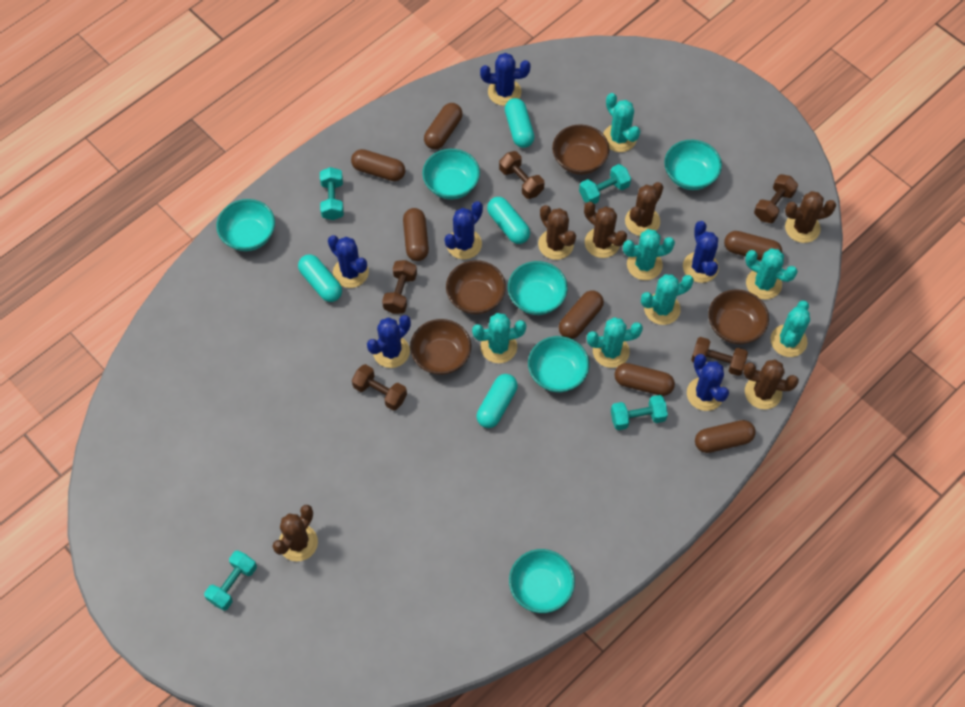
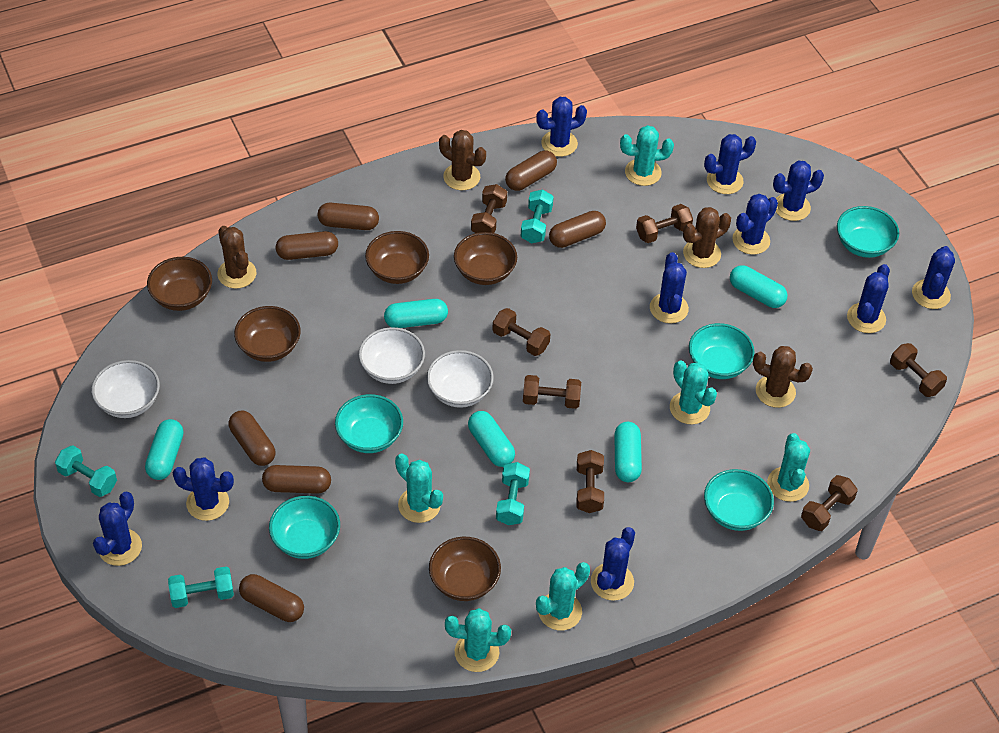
blue cactus: [328,235,369,288] [367,315,411,368] [444,201,483,259] [480,53,530,106] [683,221,719,283] [687,354,729,411] = 6 -> [93,492,142,566] [173,458,234,521] [536,97,587,157] [591,527,635,601] [650,252,689,323] [704,134,756,194] [732,194,778,255] [773,161,824,221] [847,264,890,333] [912,246,955,309] = 10
brown bowl: [410,319,471,375] [446,260,506,315] [552,124,609,175] [708,289,769,344] = 4 -> [147,257,212,311] [234,306,301,362] [365,231,429,284] [429,537,501,601] [454,232,517,285] = 5
brown cactus: [272,505,318,562] [538,205,576,260] [584,202,627,258] [625,182,663,236] [743,360,799,409] [785,191,836,243] = 6 -> [217,226,256,289] [439,130,486,190] [683,207,731,268] [753,346,813,408] = 4
brown dumbbell: [352,364,407,411] [382,260,417,314] [499,151,544,199] [691,337,748,376] [754,174,798,223] = 5 -> [471,184,507,233] [492,308,550,356] [523,375,581,409] [576,450,604,513] [636,204,693,243] [801,475,858,531] [890,343,947,397] = 7
turquoise bowl: [216,199,275,251] [422,149,480,199] [508,261,568,315] [509,549,575,613] [528,336,589,392] [664,140,722,190] = 6 -> [269,496,340,559] [335,394,403,453] [689,323,755,379] [704,469,774,531] [837,206,899,258] = 5
turquoise cactus: [472,313,526,363] [587,317,643,368] [603,93,640,152] [623,229,675,280] [641,274,694,325] [745,248,798,300] [771,300,810,357] = 7 -> [395,454,443,523] [445,608,511,672] [536,562,590,631] [620,125,674,186] [670,360,717,424] [767,433,810,502] = 6
turquoise capsule: [298,254,342,302] [477,374,518,428] [487,197,530,244] [505,98,535,148] = 4 -> [145,419,184,480] [384,299,448,328] [468,411,515,467] [614,422,642,482] [730,265,788,308] = 5
white bowl: none = 0 -> [91,360,160,418] [358,327,425,384] [427,350,494,408] = 3

